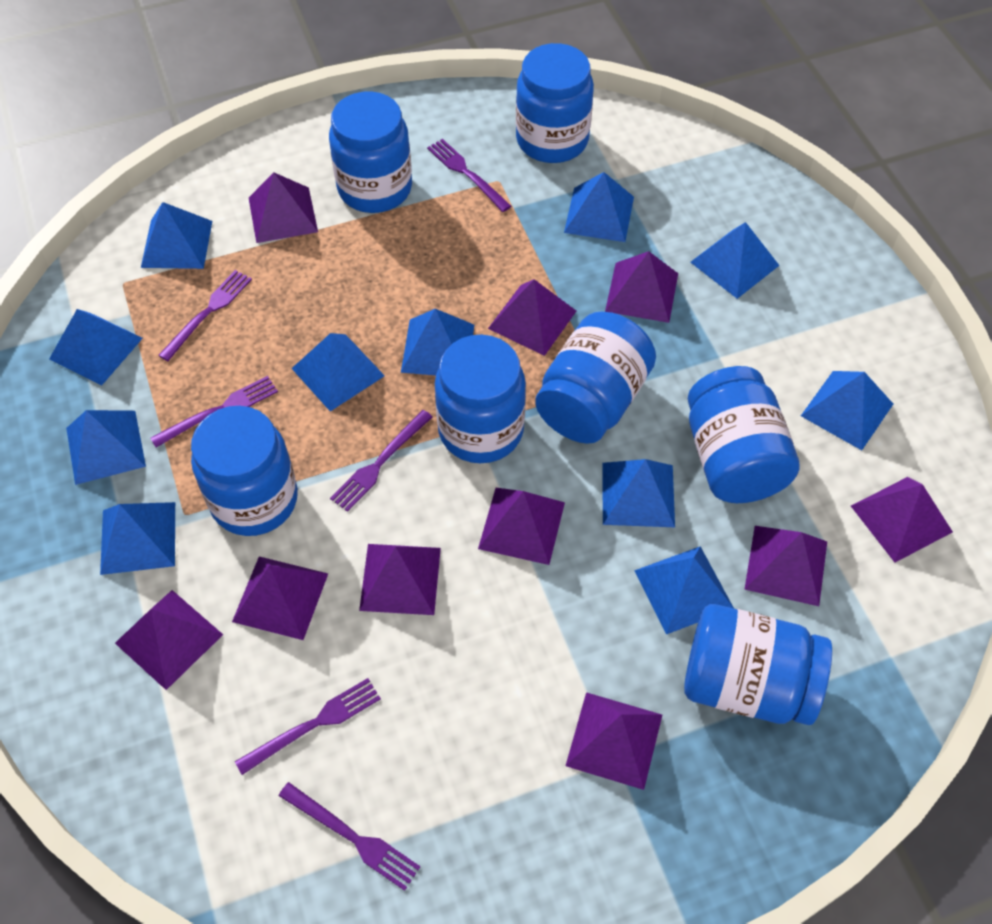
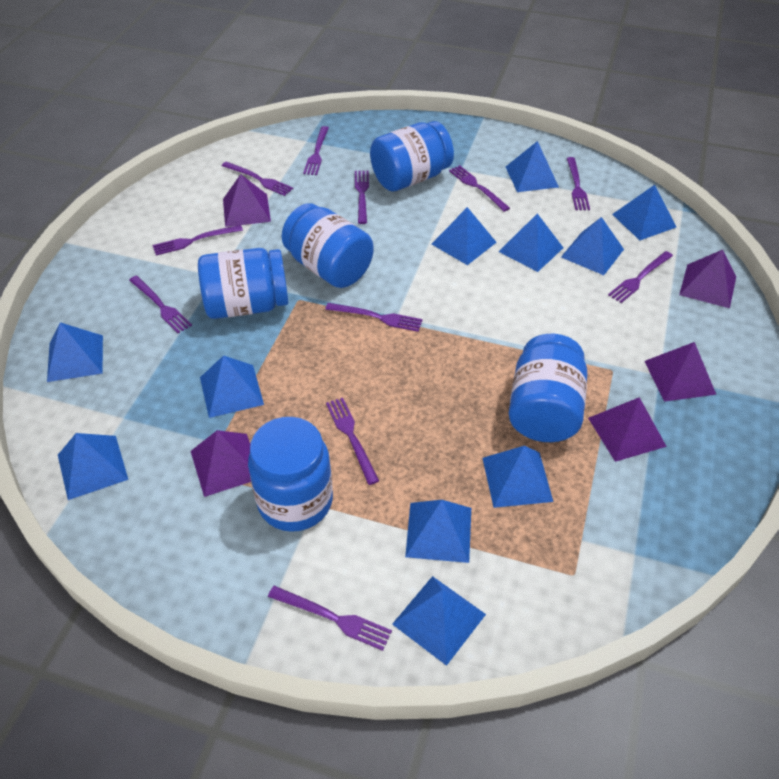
blue jar: [191,406,298,536] [329,91,412,213] [435,335,526,463] [516,43,594,163] [535,312,656,444] [684,604,832,725] [688,366,799,503] = 7 -> [198,248,288,319] [248,417,333,532] [282,203,373,288] [370,121,454,192] [509,334,587,442] = 5
purple fork: [150,376,278,448] [158,270,252,361] [235,678,381,775] [279,782,420,891] [330,410,433,512] [427,139,511,212] = 6 -> [129,276,192,333] [153,225,243,255] [222,161,293,196] [268,586,392,651] [303,126,329,175] [325,303,423,332] [326,398,379,485] [355,171,369,224] [449,165,510,212] [567,157,590,210] [608,251,673,303] = 11
purple pyramid: [115,590,223,690] [232,556,328,640] [249,172,318,243] [359,544,441,615] [478,488,565,565] [488,279,576,356] [566,692,662,790] [605,251,678,323] [744,526,827,606] [851,477,953,562] = 10 -> [191,430,251,497] [223,174,271,227] [588,397,667,462] [645,342,716,402] [679,250,736,308] = 5

